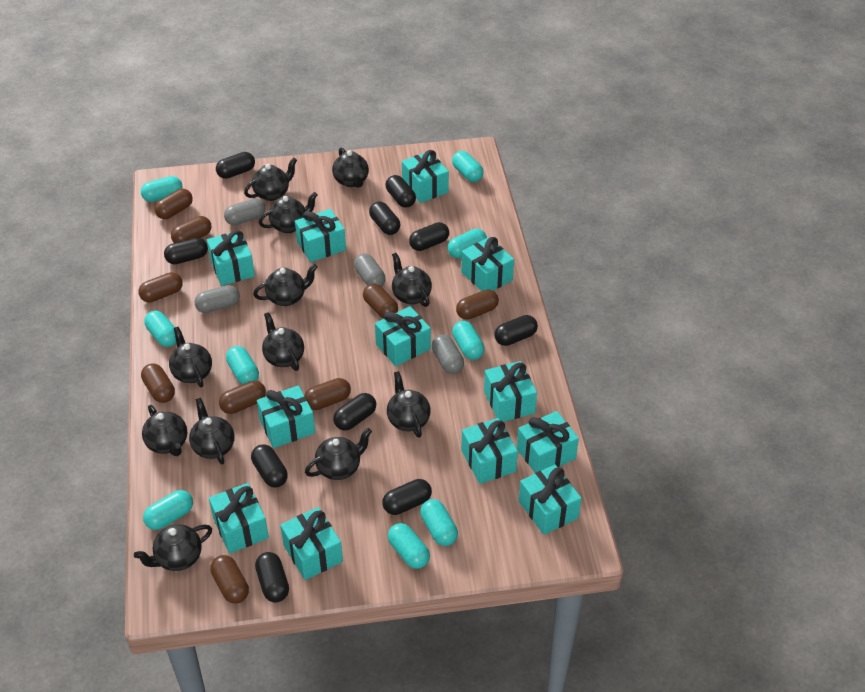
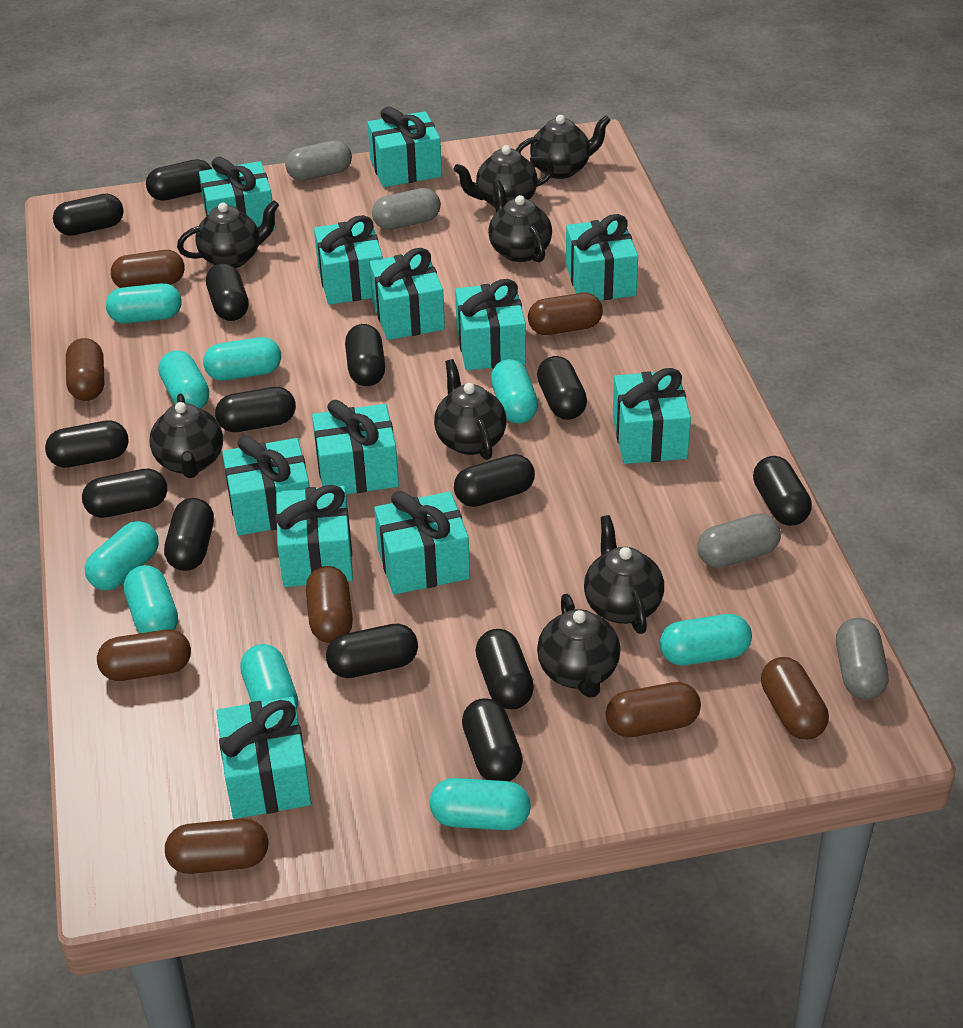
black capsule: [164,237,208,264] [216,152,255,179] [251,444,288,488] [255,552,289,603] [333,393,376,431] [369,201,400,235] [382,479,432,515] [386,175,416,208] [409,222,449,251] [494,315,538,346] = 10 -> [45,420,129,468] [53,194,124,236] [82,469,167,518] [146,159,212,201] [164,498,214,571] [206,263,249,321] [215,387,296,432] [326,624,418,678] [345,324,385,386] [454,454,535,507] [462,698,523,781] [475,629,534,709] [537,356,587,420] [753,456,812,526] = 14
black teapot: [134,524,212,571] [142,405,187,456] [169,327,212,387] [189,398,235,464] [244,158,297,201] [253,264,317,306] [259,192,318,233] [262,312,304,371] [305,428,372,480] [332,148,369,188] [387,371,431,438] [392,253,432,307] = 12 -> [149,393,223,478] [177,200,279,268] [434,359,507,460] [454,145,554,207] [488,180,552,262] [516,115,611,179] [537,594,620,698] [584,515,664,634] = 8
brown capsule: [138,272,183,302] [141,363,175,403] [154,189,193,219] [171,216,212,243] [210,555,249,604] [219,381,266,414] [304,378,351,410] [363,284,398,318] [456,290,499,320] = 9 -> [66,338,104,401] [97,630,191,681] [111,250,185,288] [165,819,268,874] [306,566,353,643] [528,293,603,335] [606,682,701,737] [761,657,829,740] = 8

